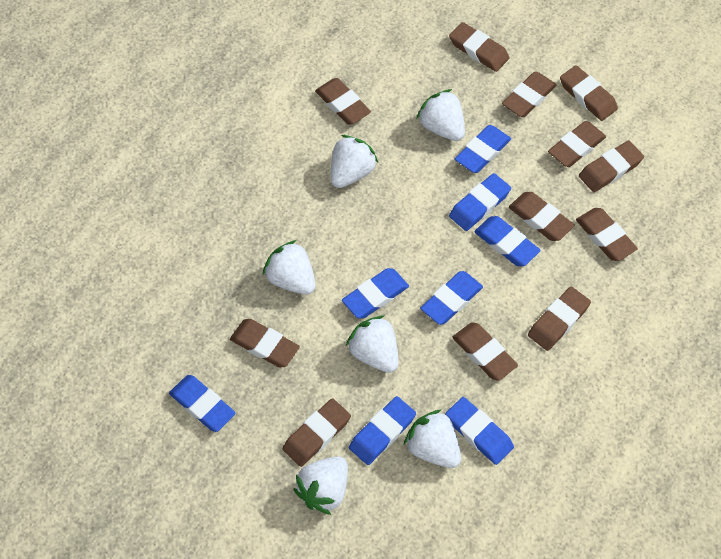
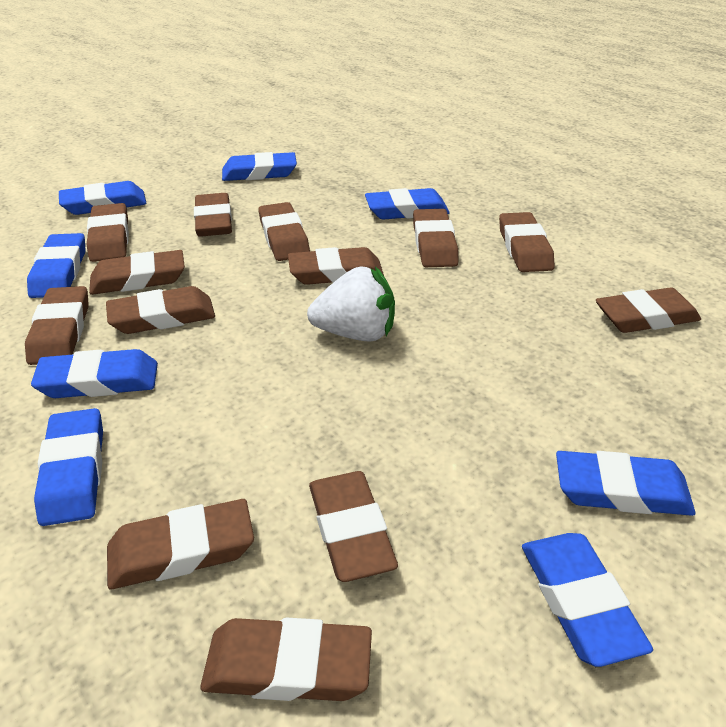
brown eraser: [230,319,300,367] [283,398,351,467] [315,78,371,125] [449,22,510,72] [453,322,518,381] [502,71,556,117] [509,192,575,241] [528,287,591,351] [548,121,606,167] [560,65,618,121] [576,208,638,261] [579,141,644,192] = 12 -> [25,286,89,365] [87,203,129,262] [89,250,185,295] [106,286,215,334] [107,499,254,589] [194,193,232,237] [200,618,372,701] [258,202,310,261] [288,247,384,285] [309,471,398,582] [413,209,459,267] [499,212,554,272] [596,287,701,333] = 13
white strawberry: [263,240,316,295] [293,456,348,515] [331,135,378,188] [346,315,399,373] [404,409,461,468] [416,89,465,141] = 6 -> [307,266,395,341] = 1

